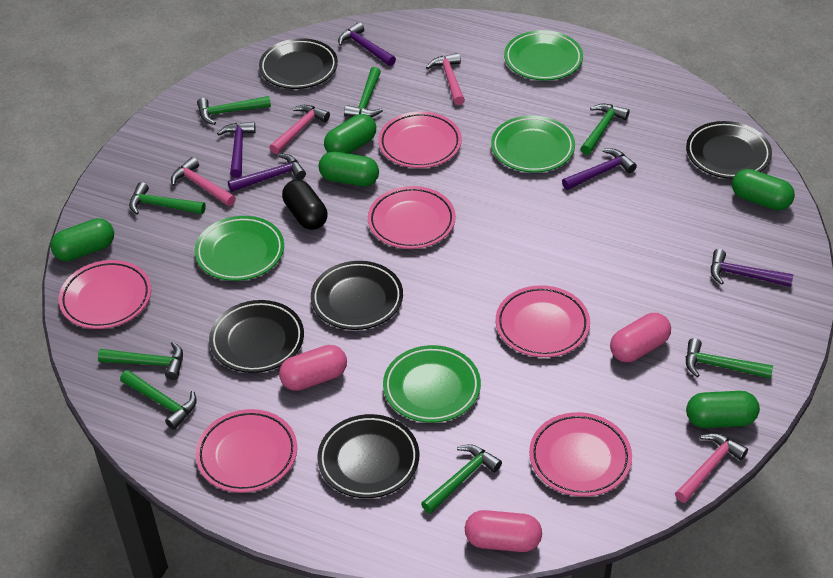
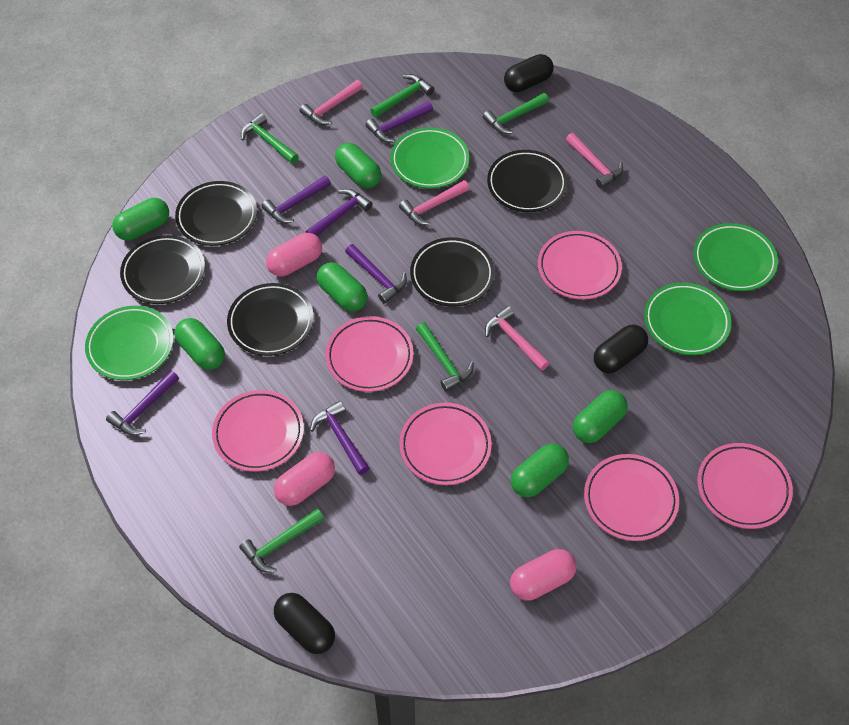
black capsule: [282,180,328,230] = 1 -> [274,593,335,654] [504,54,554,92] [594,325,648,373] = 3
green capsule: [50,218,114,261] [319,151,379,186] [324,114,376,154] [686,391,760,428] [732,169,795,210] = 5 -> [112,198,169,240] [174,318,225,370] [317,262,368,312] [335,143,382,189] [511,443,569,497] [573,390,628,443] = 6
green hammer: [98,342,183,380] [120,370,197,430] [129,182,206,215] [197,96,271,125] [344,67,383,117] [421,444,502,514] [581,104,630,155] [686,338,773,379] = 8 -> [239,509,324,572] [241,113,299,164] [370,74,434,118] [416,322,474,391] [483,93,549,134] = 5
purple hammer: [217,122,256,178] [228,154,306,192] [338,22,396,66] [562,148,637,190] [711,249,794,287] = 5 -> [106,370,179,435] [261,175,331,223] [305,189,372,236] [310,401,370,475] [345,244,407,304] [366,101,433,143] = 6

